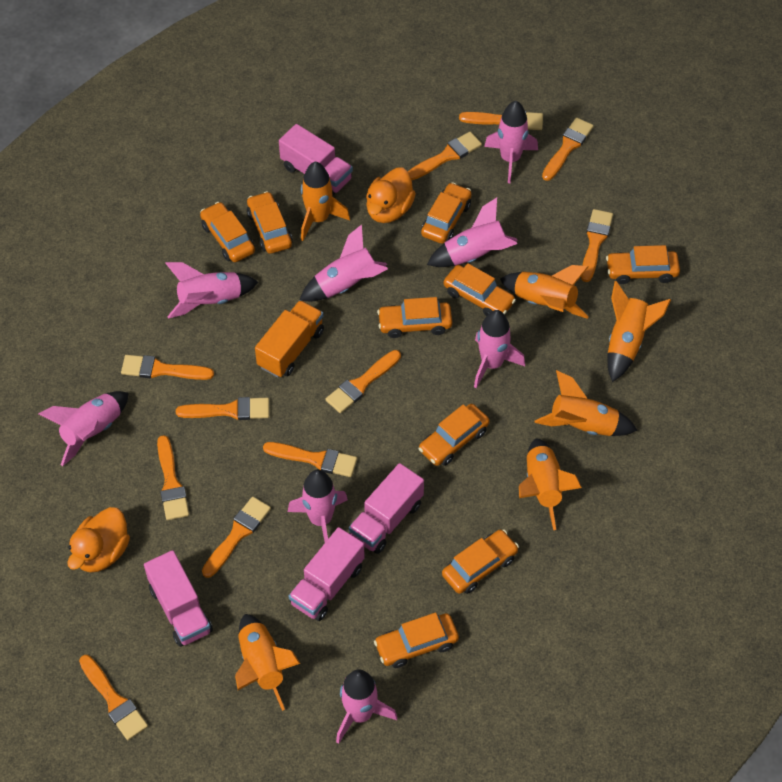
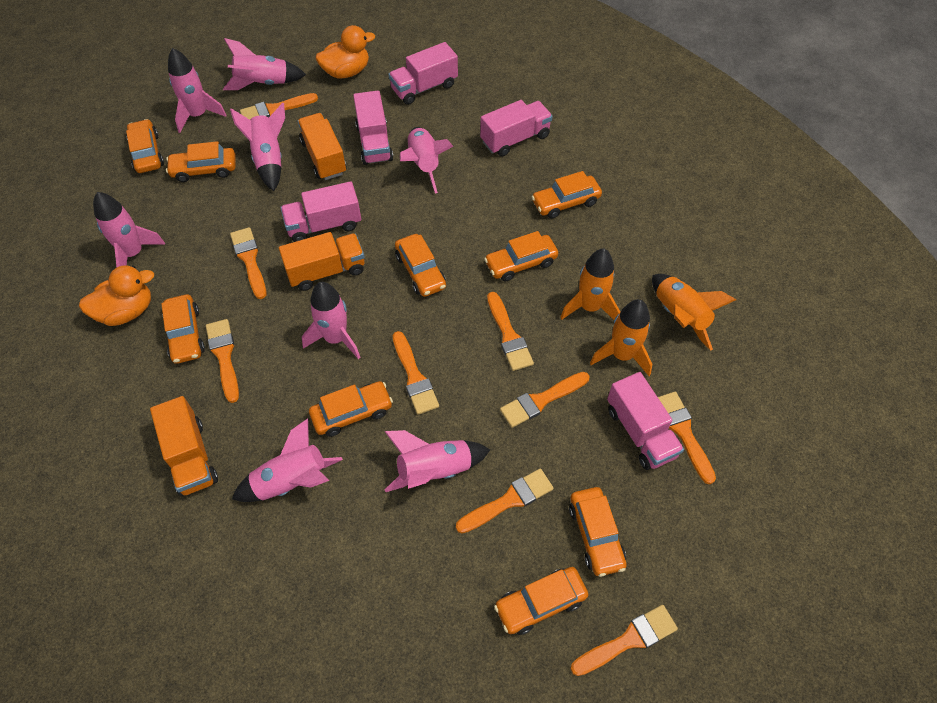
orange brush: [79,655,148,740] [121,355,214,380] [157,435,189,520] [176,397,269,420] [202,497,271,578] [263,442,357,477] [326,350,401,413] [408,132,482,180] [459,111,543,130] [542,118,593,181] [581,209,613,282] = 11 -> [206,319,239,403] [230,227,266,299] [240,93,318,120] [393,331,439,415] [456,468,554,533] [487,292,534,371] [500,372,589,428] [571,605,678,676] [658,392,716,484] = 9
orange rocket: [235,614,300,711] [301,162,350,241] [500,265,589,319] [519,438,582,530] [535,370,638,436] [608,281,671,382] = 6 -> [560,249,620,320] [590,299,652,376] [652,274,736,351] = 3
orange truck: [255,300,324,377] = 1 -> [150,396,218,496] [279,232,365,291] [297,113,347,180] = 3
pink truck: [144,550,213,647] [279,124,353,196] [289,527,365,621] [349,463,424,554] = 4 -> [280,181,361,242] [353,90,393,165] [388,42,458,105] [480,100,553,157] [607,372,684,470] = 5

